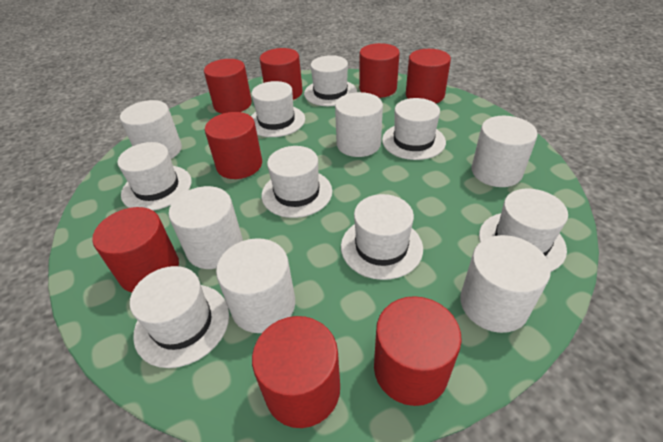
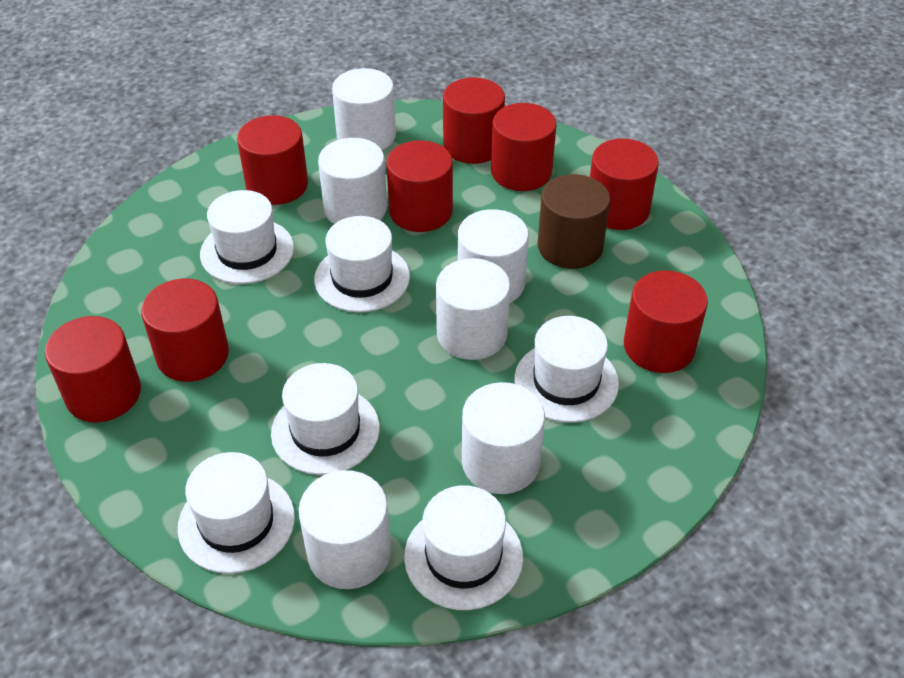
brown cylinder: none = 0 -> [538,174,610,269] = 1
white hat: [117,142,192,211] [130,266,229,368] [251,81,305,137] [262,146,332,218] [304,55,357,106] [341,194,423,280] [382,98,446,160] [479,189,568,272] = 8 -> [178,452,295,574] [200,190,294,284] [271,363,380,475] [314,216,410,312] [404,485,523,610] [514,316,619,423] = 6

